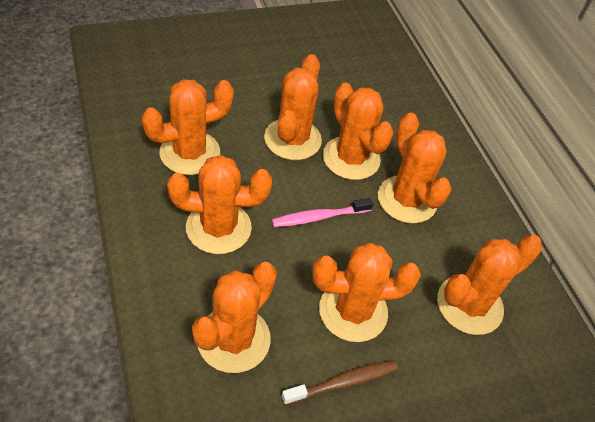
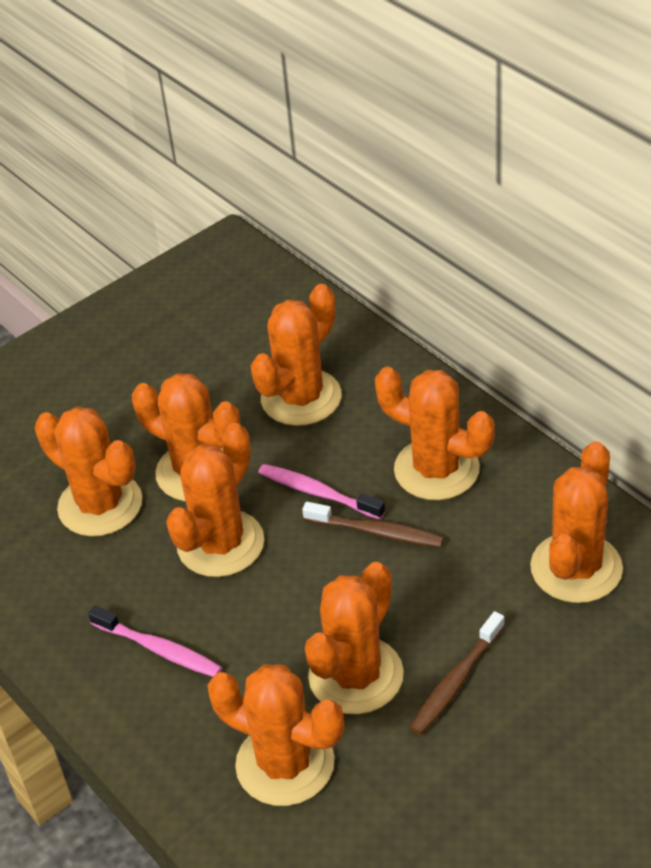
brown toothbrush: [282,360,398,405] = 1 -> [302,502,444,547] [410,611,505,735] = 2
pink toothbrush: [272,198,373,227] = 1 -> [88,606,222,677] [258,464,385,520] = 2

